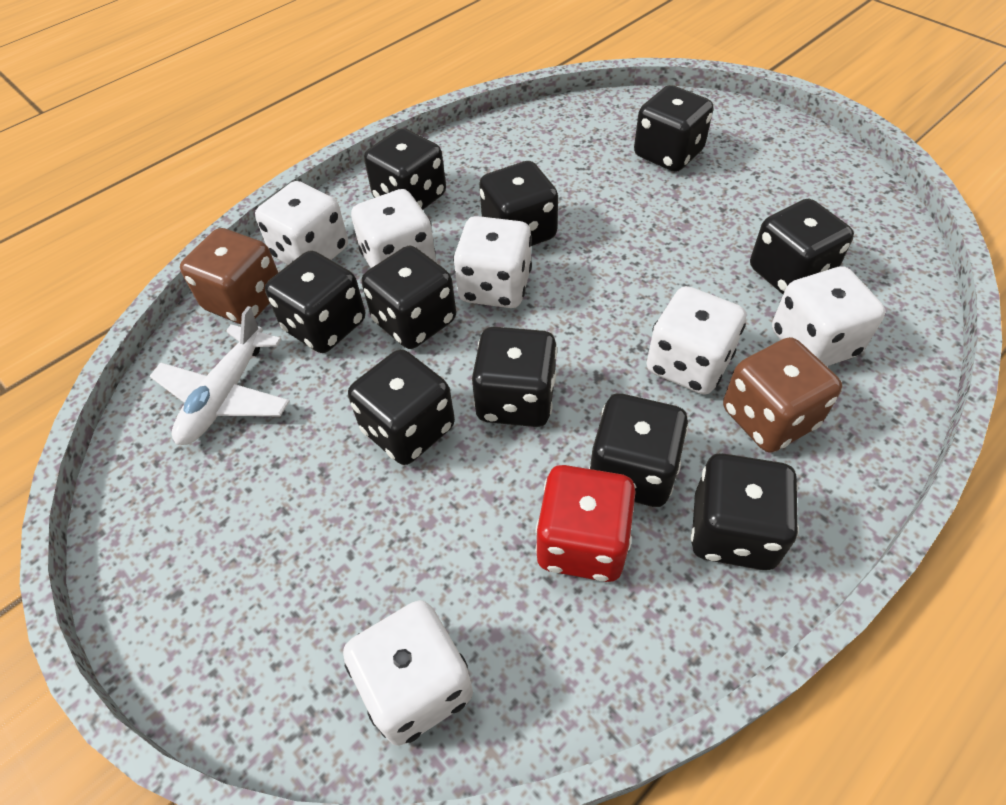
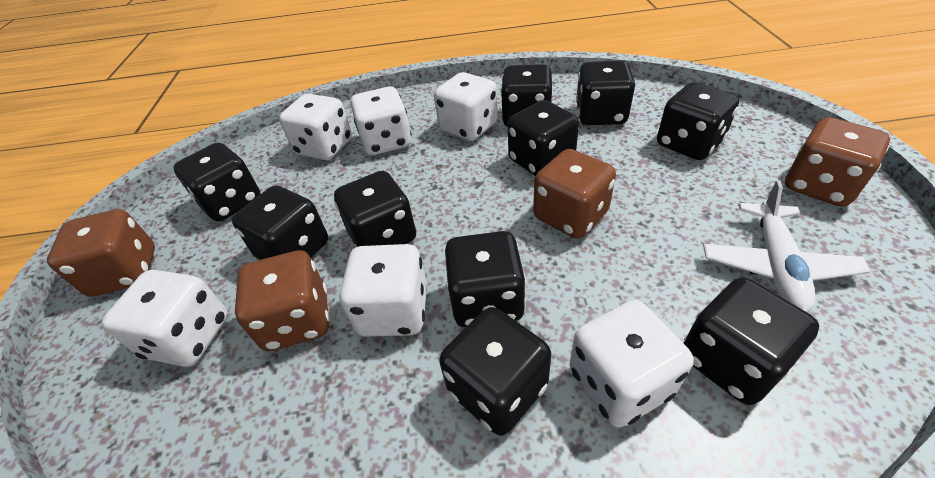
brown dice: [180,228,278,324] [723,337,842,453] = 2 -> [47,209,155,297] [235,250,330,351] [533,149,616,239] [785,117,890,207] = 4
red dice: [536,465,635,582] = 1 -> none = 0

